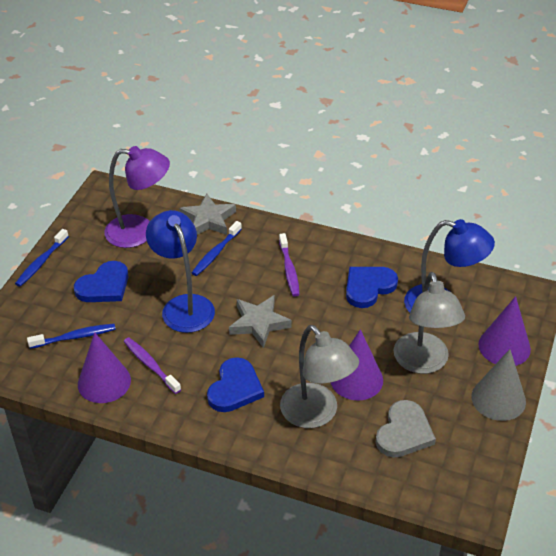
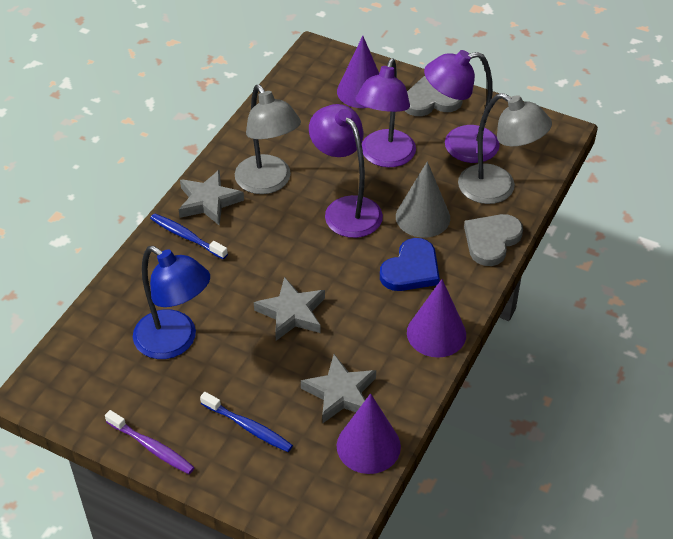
blue heart: [74,261,129,302] [207,357,264,412] [346,267,398,308] = 3 -> [380,238,440,291] = 1
blue lamp: [146,210,215,333] [404,219,495,313] = 2 -> [133,246,210,359] = 1
blue toothbrush: [15,229,69,287] [27,324,116,349] [192,221,242,276] = 3 -> [150,214,228,259] [200,392,293,452] = 2
grey heart: [376,400,436,458] = 1 -> [405,76,463,116] [464,214,523,266] = 2
grey star: [179,194,236,235] [229,295,292,348] = 2 -> [179,170,244,226] [254,277,325,341] [301,354,376,424] = 3
purple lamp: [104,146,170,248] = 1 -> [309,104,383,238] [355,59,416,167] [424,50,500,163] = 3
purple toothbrush: [124,337,181,394] [279,233,300,297] = 2 -> [105,410,195,474] = 1

